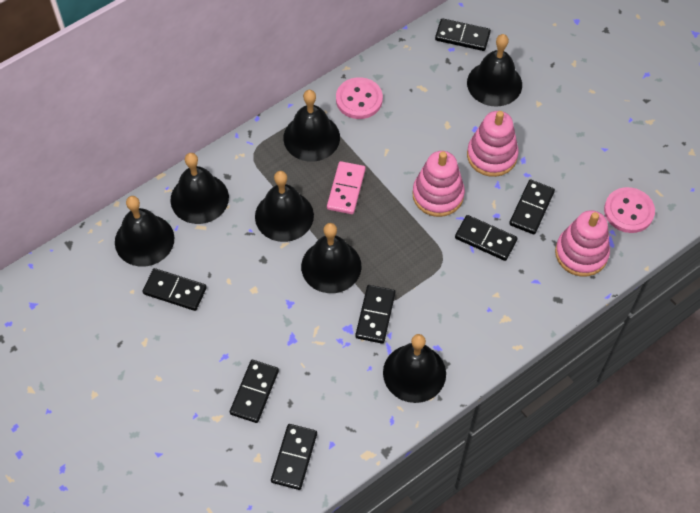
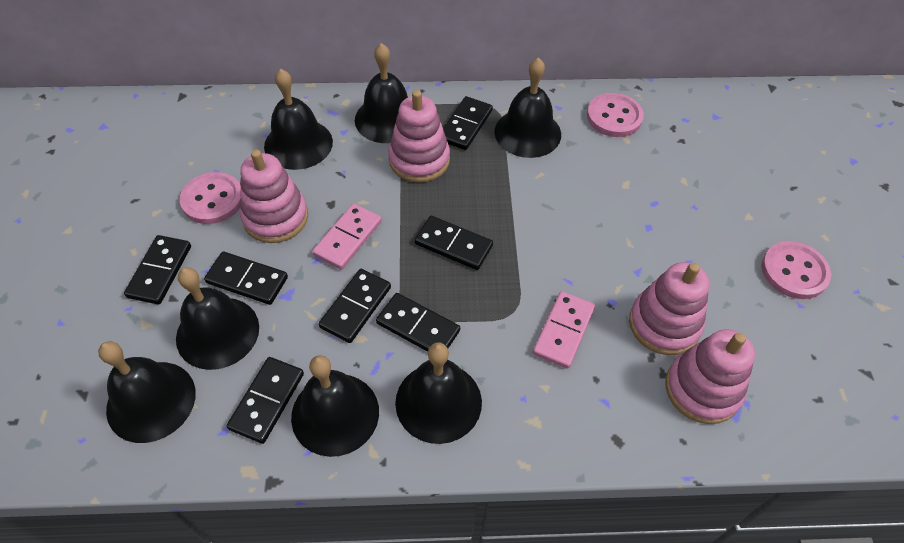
pink button: [336,77,383,119] [604,187,655,233] = 2 -> [180,172,241,224] [587,93,644,137] [762,241,831,299] = 3
pink domino: [327,161,365,214] = 1 -> [312,204,382,270] [533,291,595,369] = 2
pink stacking toy: [413,151,465,217] [467,111,519,177] [555,210,610,276] = 3 -> [240,150,308,243] [388,90,450,183] [629,262,710,355] [666,329,755,424] = 4

